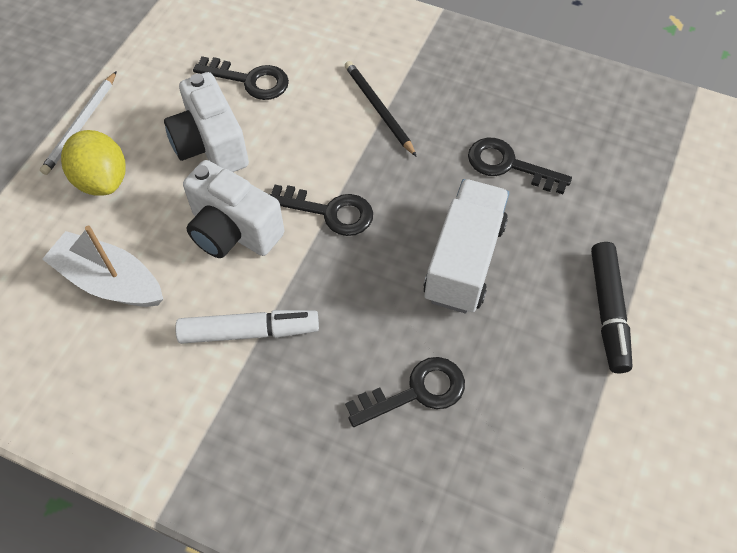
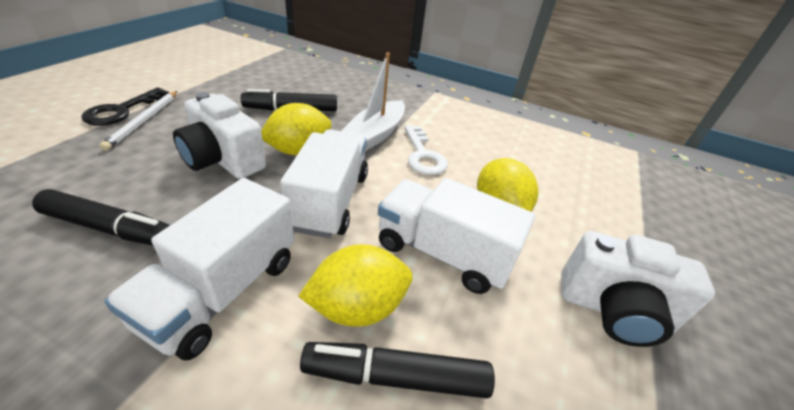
black key: [193,56,289,100] [269,185,373,236] [345,357,465,427] [468,138,572,194] = 4 -> [81,87,169,125] = 1
black marker: [591,242,633,373] = 1 -> [32,189,170,246] [241,89,337,111] [300,342,495,398] = 3
black pencil: [345,61,417,157] = 1 -> none = 0
white key: none = 0 -> [405,126,448,175] = 1
white marker: [175,310,319,344] = 1 -> none = 0
white truck: [423,179,509,313] = 1 -> [104,178,294,360] [280,129,368,238] [378,178,535,294] = 3
yellow lemon: [61,130,126,196] = 1 -> [261,103,331,155] [298,244,413,327] [477,158,539,212] = 3

